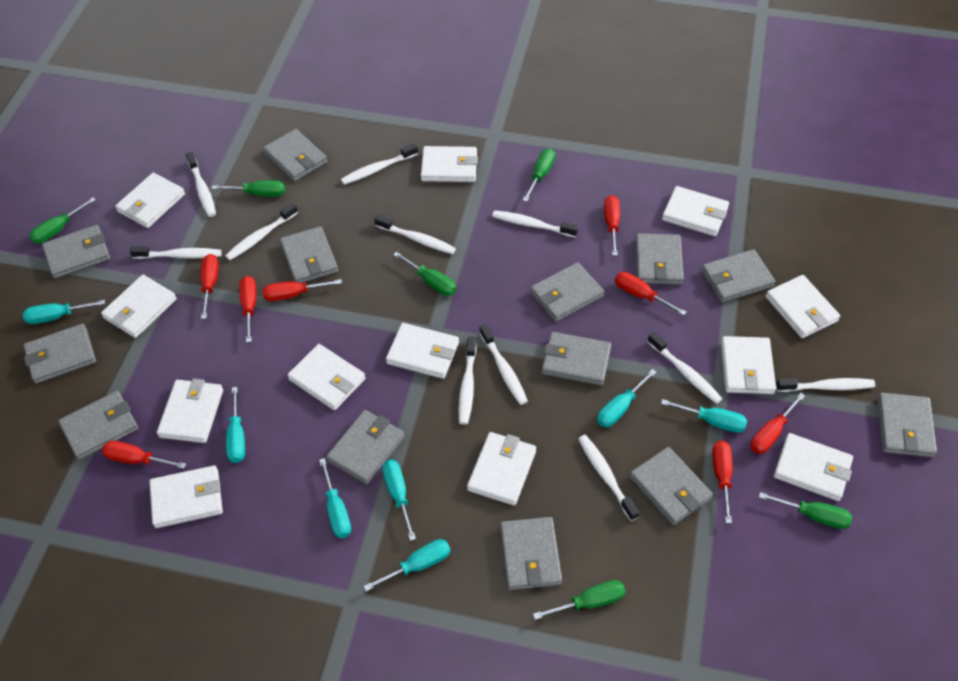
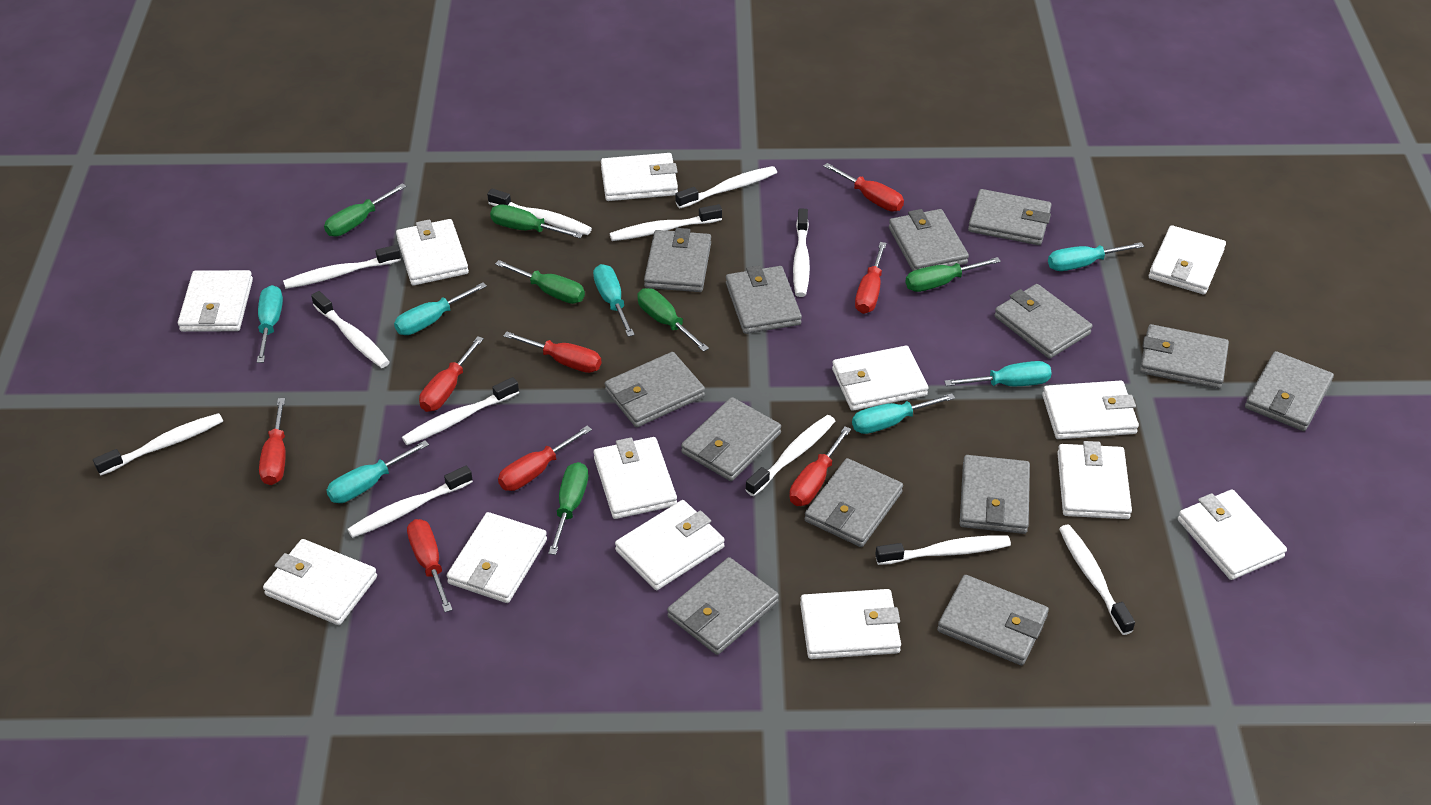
white toothbrush: [130,246,222,259] [186,152,216,217] [225,203,298,260] [341,143,418,185] [374,215,456,254] [459,336,477,425] [479,324,528,405] [492,210,578,238] [578,435,639,521] [648,332,722,404] [776,378,875,392] = 11 -> [93,413,223,475] [283,245,401,289] [311,291,390,368] [347,466,473,538] [402,377,519,445] [487,189,592,235] [610,204,722,241] [675,166,777,208] [745,415,835,496] [793,209,810,297] [875,535,1011,565] [1059,525,1135,635] = 12
white wallet: [101,275,177,338] [115,173,185,228] [149,465,223,528] [157,378,223,443] [287,344,366,410] [386,323,459,379] [421,146,478,182] [467,432,536,506] [662,186,729,236] [721,336,776,394] [766,275,840,338] [774,433,853,501] = 12 -> [178,270,253,332] [263,539,377,625] [396,219,469,286] [447,512,547,603] [593,437,677,519] [601,153,678,201] [615,500,725,590] [800,589,901,659] [832,346,928,411] [1042,380,1139,439] [1057,441,1132,519] [1149,225,1226,294] [1178,489,1287,580] = 13

